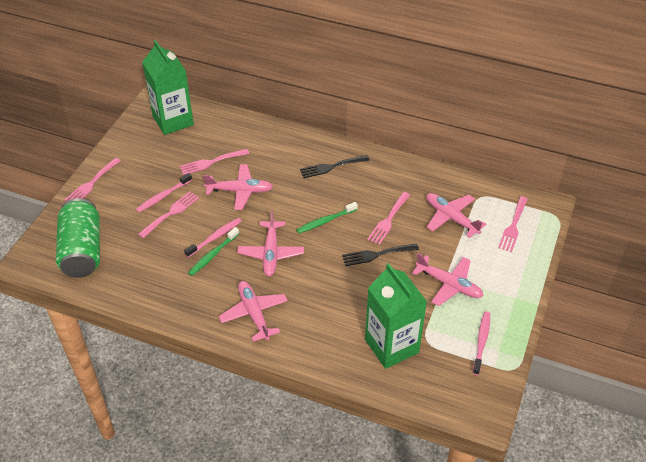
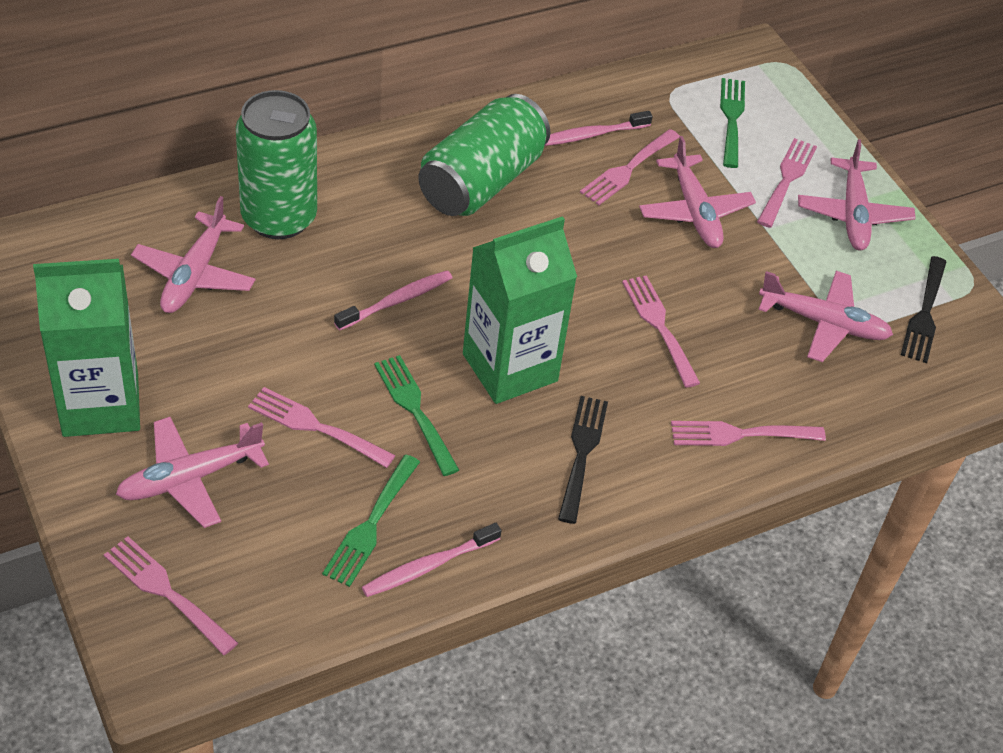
green can: [56,198,100,278] = 1 -> [236,90,317,239] [418,94,550,216] = 2
green fork: none = 0 -> [322,455,420,587] [374,355,459,476] [720,78,745,168] = 3
green toothbrush: [188,227,239,276] [296,202,358,234] = 2 -> none = 0
pink fork: [65,158,121,201] [138,191,199,238] [180,149,249,175] [367,192,410,245] [498,196,528,252] = 5 -> [104,536,238,655] [248,387,396,468] [580,129,680,205] [622,275,700,388] [671,421,826,446] [757,138,817,228] = 6

